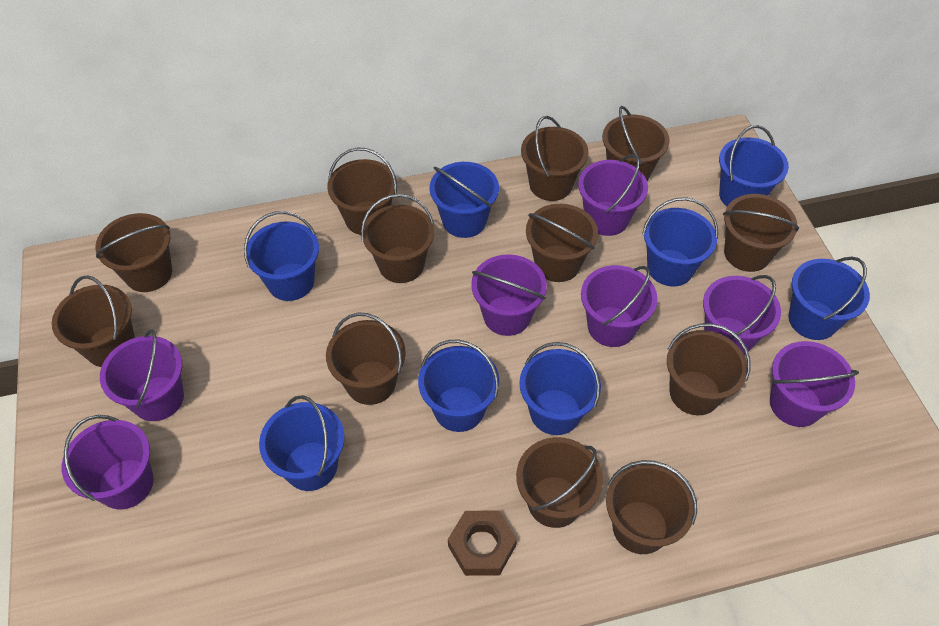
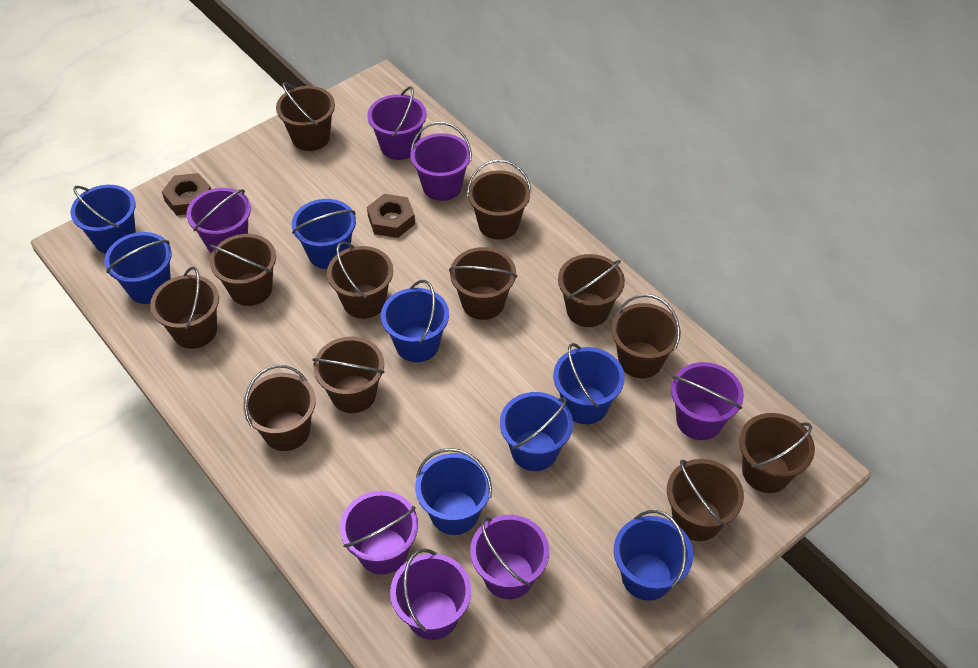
brown nut: [448,511,517,576] = 1 -> [162,173,211,215] [367,194,415,238] = 2

